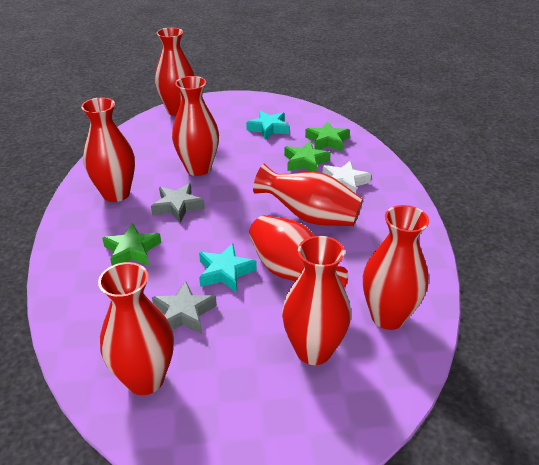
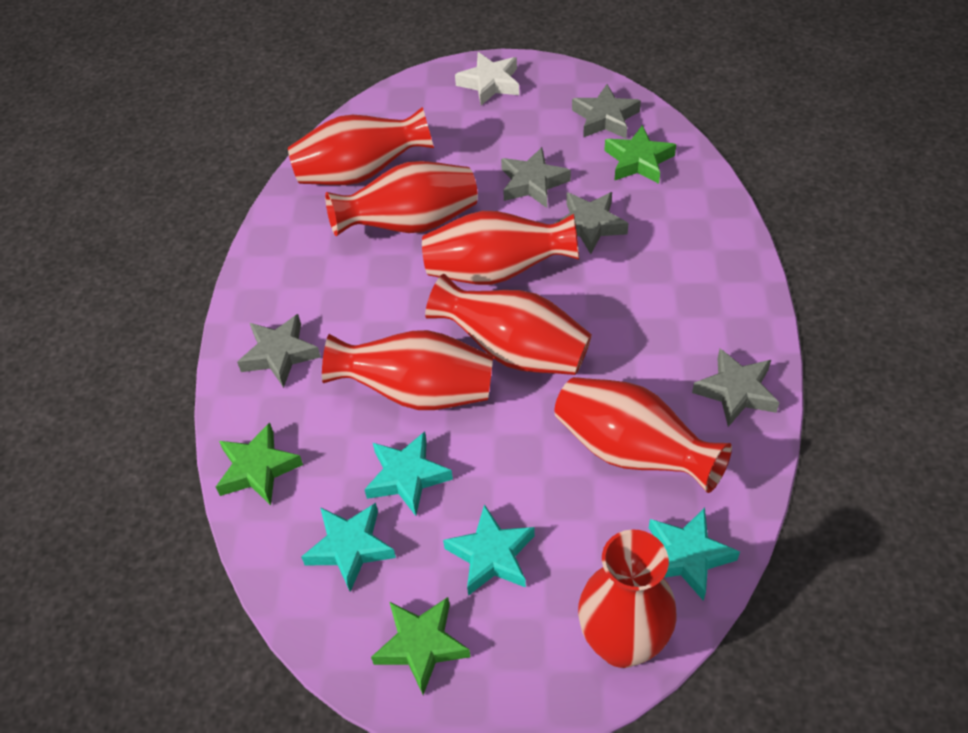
grey star: [151,183,205,223] [152,281,217,334] = 2 -> [237,314,321,388] [501,147,571,208] [555,192,629,254] [572,84,641,138] [692,349,780,427] = 5
red vase: [81,98,135,202] [98,262,174,395] [155,28,194,116] [172,76,219,176] [249,215,348,288] [253,164,363,226] [282,236,351,365] [363,205,429,330] = 8 -> [288,107,434,185] [322,330,493,410] [325,161,478,236] [422,211,579,285] [425,274,592,375] [554,377,732,493] [578,529,677,668] = 7
turquoise star: [199,243,257,293] [246,111,289,140] = 2 -> [301,503,396,592] [364,431,453,516] [443,504,535,596] [649,508,740,601] = 4

